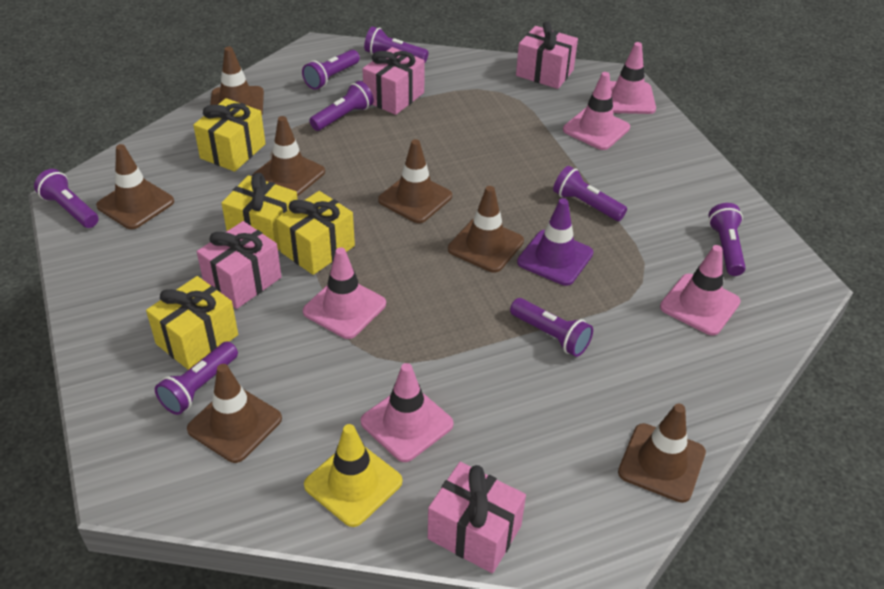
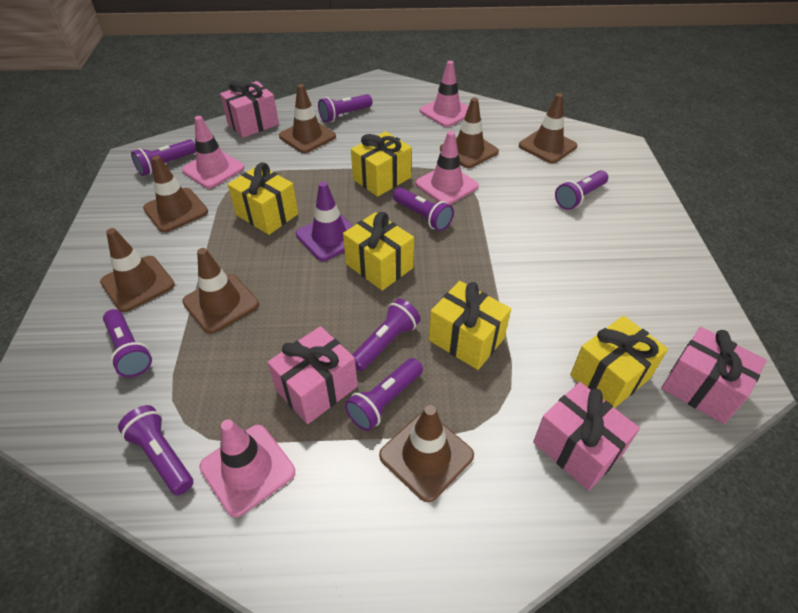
pink traffic cone: [303,247,386,339] [361,363,454,462] [563,72,630,150] [610,42,656,114] [660,245,741,336] = 5 -> [182,116,244,188] [199,419,295,518] [416,131,479,205] [420,61,469,127] = 4
yellow gift: [146,276,238,370] [193,98,266,172] [221,173,298,251] [276,191,355,275] = 4 -> [228,163,298,235] [343,212,414,291] [351,131,412,197] [429,281,511,370] [570,316,668,408] = 5
yellow traffic cone: [304,424,402,527] = 1 -> none = 0

